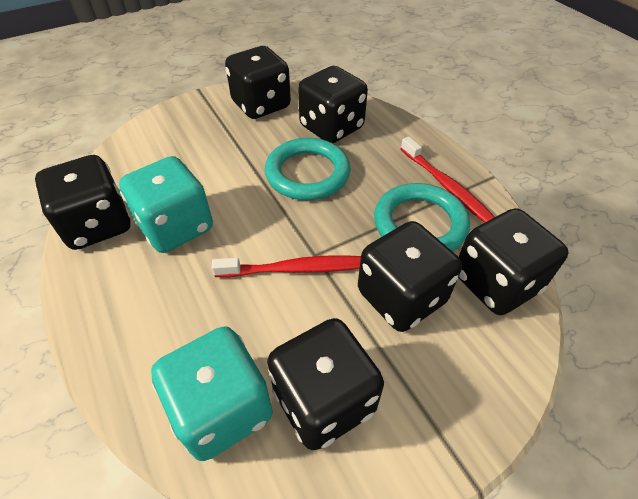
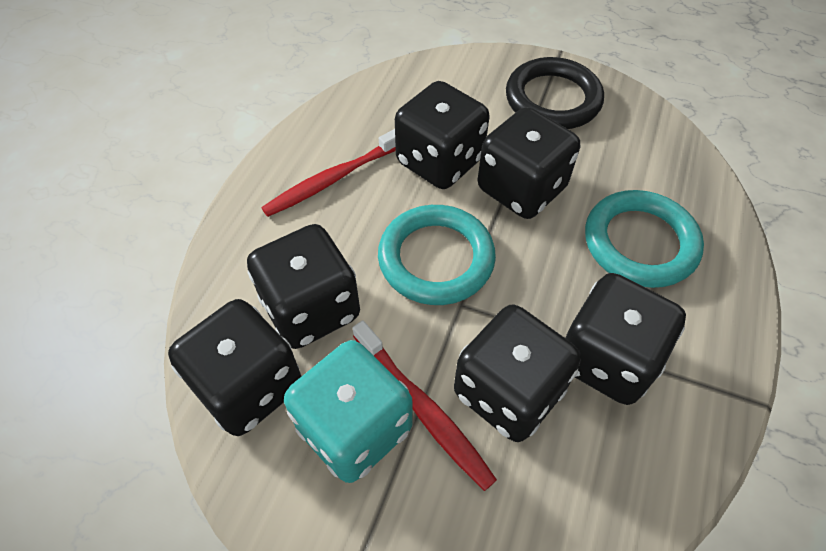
black ring: none = 0 -> [506,57,604,129] = 1
turquoise dice: [119,156,213,253] [151,326,273,461] = 2 -> [284,340,413,483] = 1

